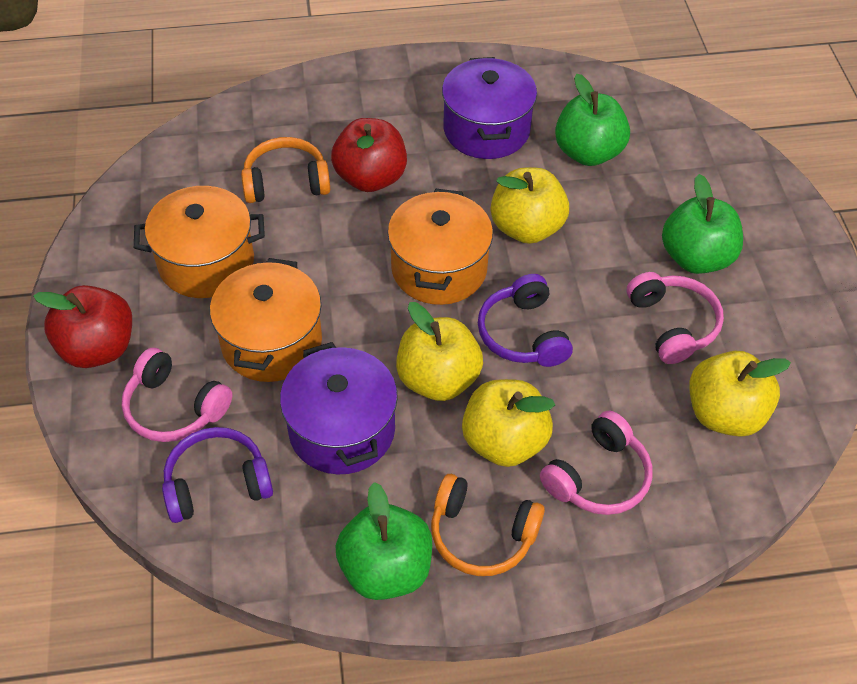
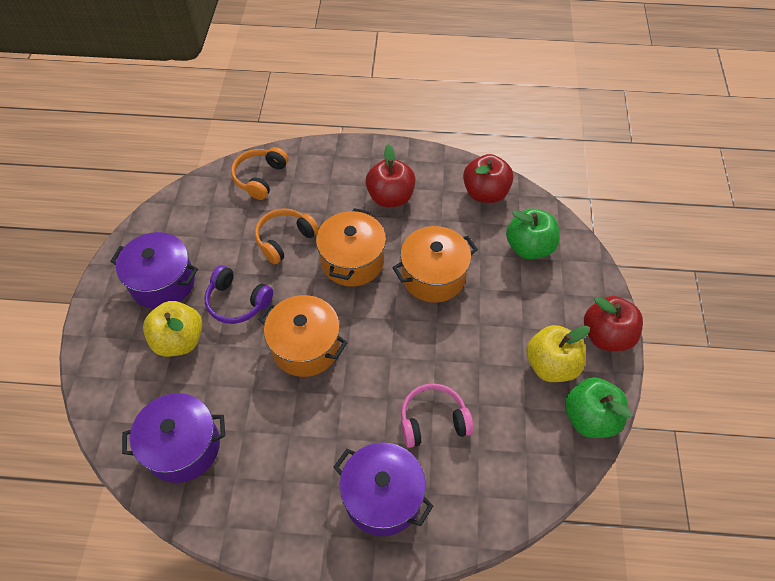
green apple: [336,482,432,600] [555,74,630,166] [662,174,743,274] = 3 -> [506,208,559,260] [565,377,631,438] = 2
pink headphones: [122,348,233,442] [540,411,652,515] [627,272,724,364] = 3 -> [401,383,474,448] = 1
purple headphones: [162,427,273,523] [478,274,573,367] = 2 -> [204,265,273,324] = 1
purple pot: [280,342,398,474] [442,57,537,159] = 2 -> [111,232,198,309] [122,393,225,483] [334,442,433,536] = 3
red apple: [33,285,132,368] [331,118,407,192] = 2 -> [365,144,416,207] [463,154,514,203] [584,296,643,351] = 3
yellow apple: [396,302,483,401] [462,379,555,467] [491,168,569,244] [689,351,791,437] = 4 -> [143,301,203,357] [526,325,590,382] = 2

